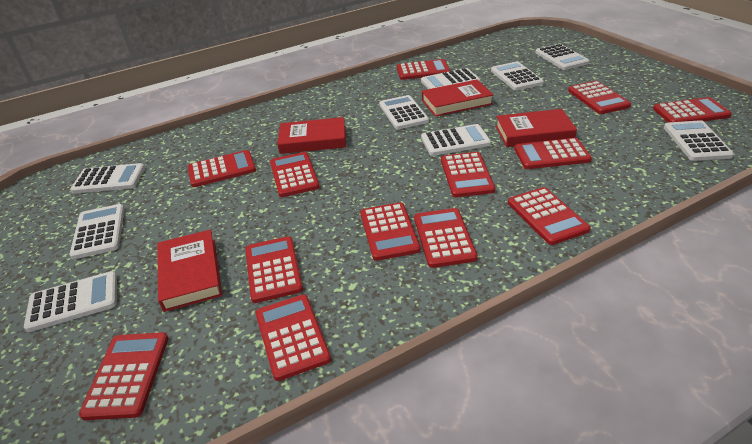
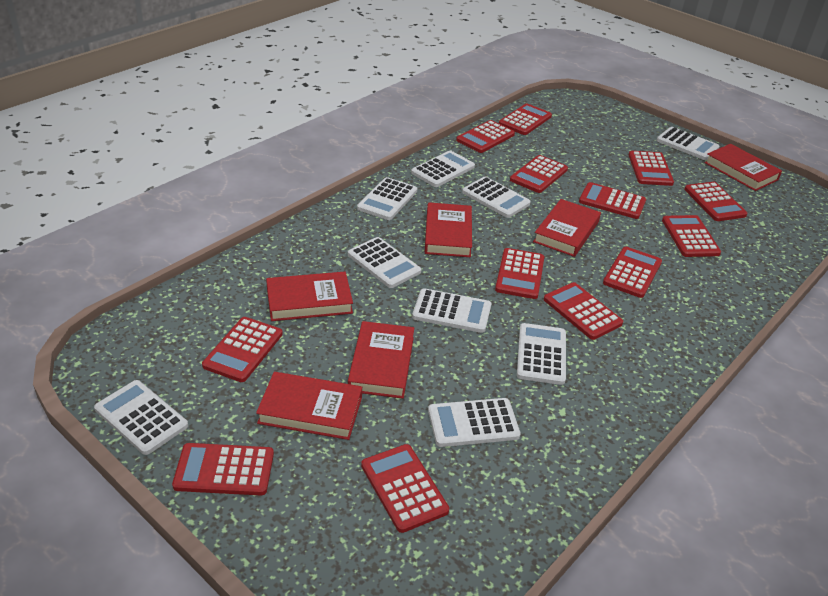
red book: [157,230,222,312] [277,117,346,154] [422,79,494,117] [496,109,577,147] = 4 -> [256,372,362,440] [266,272,353,321] [348,321,414,399] [425,202,472,257] [533,199,601,257] [704,144,782,191] = 6

